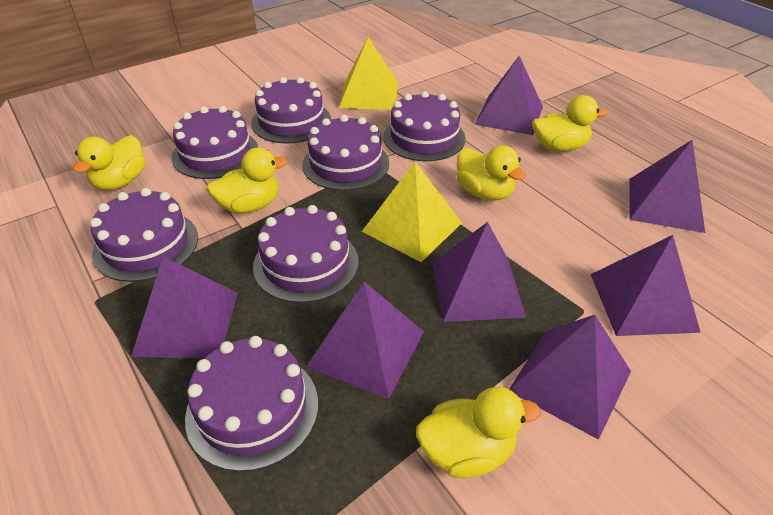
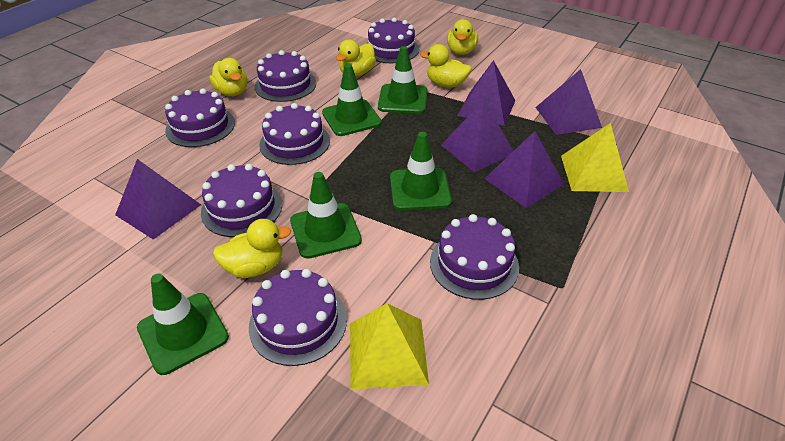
green traffic cone: none = 0 -> [137,274,229,375] [290,172,362,259] [322,64,382,136] [378,46,427,114] [390,132,452,211] = 5
purple pyramid: [131,256,238,358] [306,282,424,399] [432,222,526,322] [475,56,543,135] [509,315,631,440] [591,235,701,336] [629,140,705,233] = 7 -> [115,159,201,240] [441,100,513,172] [457,60,516,126] [484,131,564,208] [535,69,602,135] = 5

